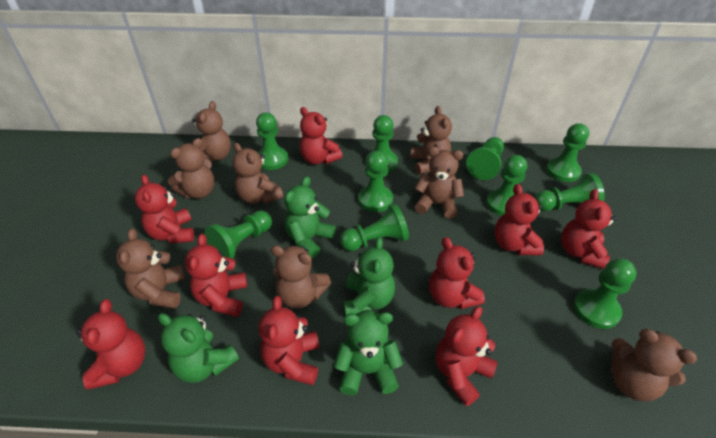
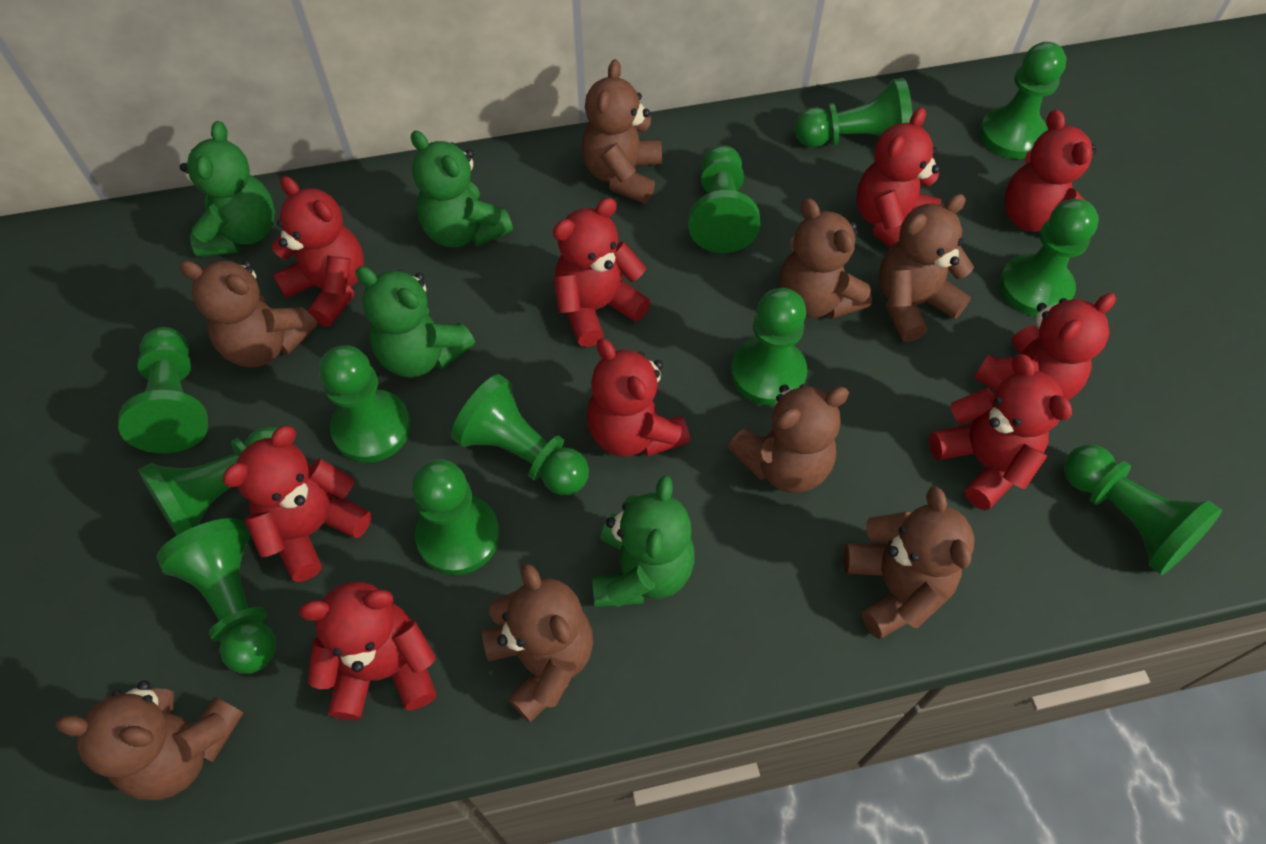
green pawn: [205,210,272,259] [256,112,288,170] [340,203,409,251] [358,151,393,212] [366,115,398,172] [466,137,504,180] [486,155,527,216] [535,173,605,211] [546,123,589,182] [574,258,637,329] = 10 -> [118,327,208,453] [138,427,293,535] [156,518,276,674] [319,345,411,463] [412,459,500,575] [451,374,589,495] [688,145,760,253] [731,288,808,405] [795,78,912,148] [980,42,1066,159] [999,199,1099,316] [1064,445,1222,575] = 12

